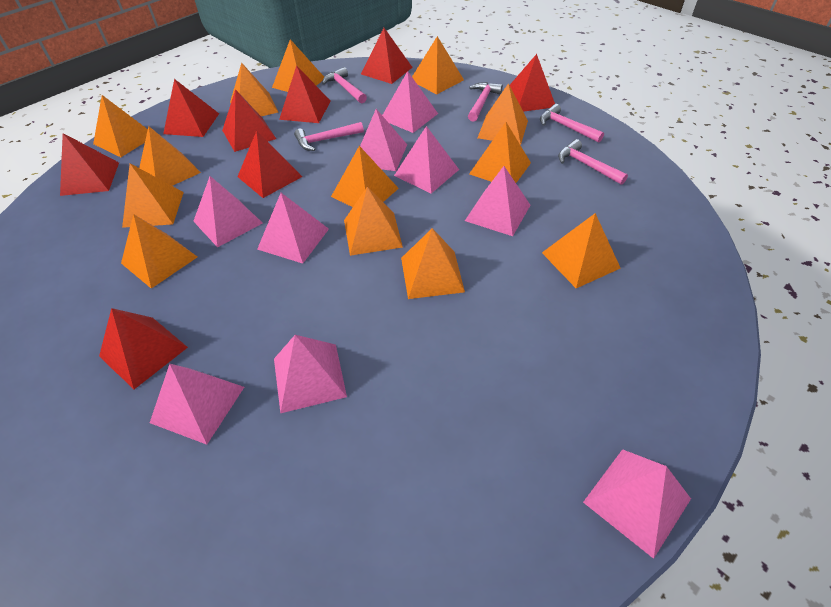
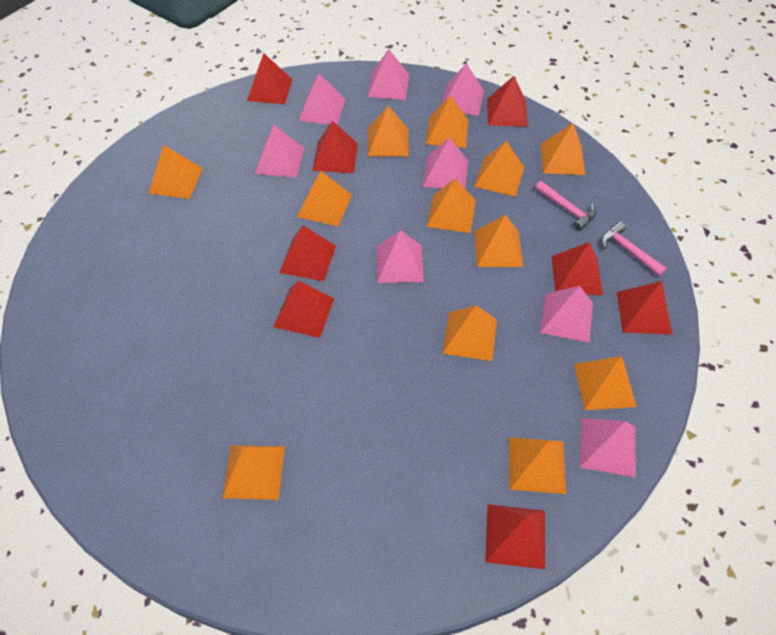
orange pyramid: [93,95,148,157] [121,214,197,289] [122,163,184,228] [139,126,201,186] [230,63,278,116] [272,39,324,92] [331,146,399,207] [344,187,403,256] [401,228,465,299] [412,36,464,94] [469,122,531,183] [478,83,528,145] [542,213,620,288] = 13 -> [149,145,203,199] [222,445,285,500] [297,171,352,226] [368,106,409,157] [426,96,468,148] [427,178,476,233] [442,305,497,361] [474,141,524,197] [474,215,523,267] [509,437,566,494] [541,123,585,175] [574,356,636,410] = 12
pink hammer: [294,122,364,151] [322,67,367,103] [468,82,503,122] [540,104,604,142] [558,139,628,185] = 5 -> [535,181,596,231] [602,222,667,277] = 2
pink pyramid: [150,364,244,445] [193,176,262,247] [257,193,329,264] [274,335,347,413] [360,109,407,171] [382,71,438,133] [394,126,459,194] [465,166,530,236] [583,449,691,559] = 9 -> [255,125,304,178] [299,73,345,125] [368,49,409,100] [376,230,424,283] [423,138,468,189] [442,63,484,116] [540,286,593,343] [580,418,636,477] = 8

